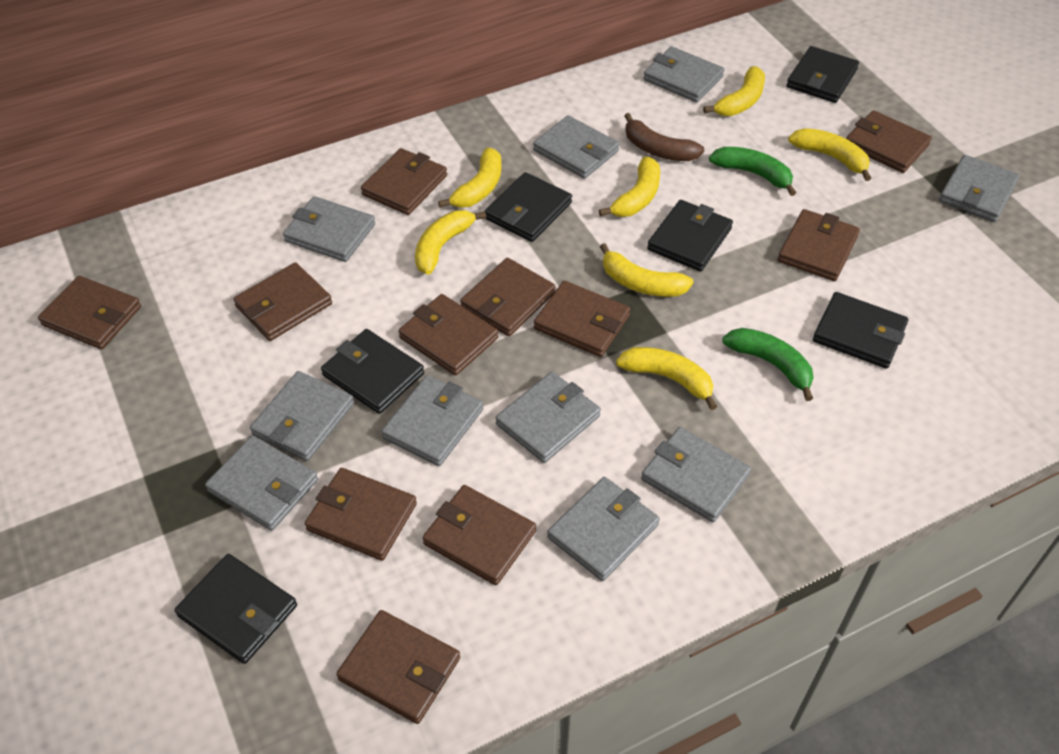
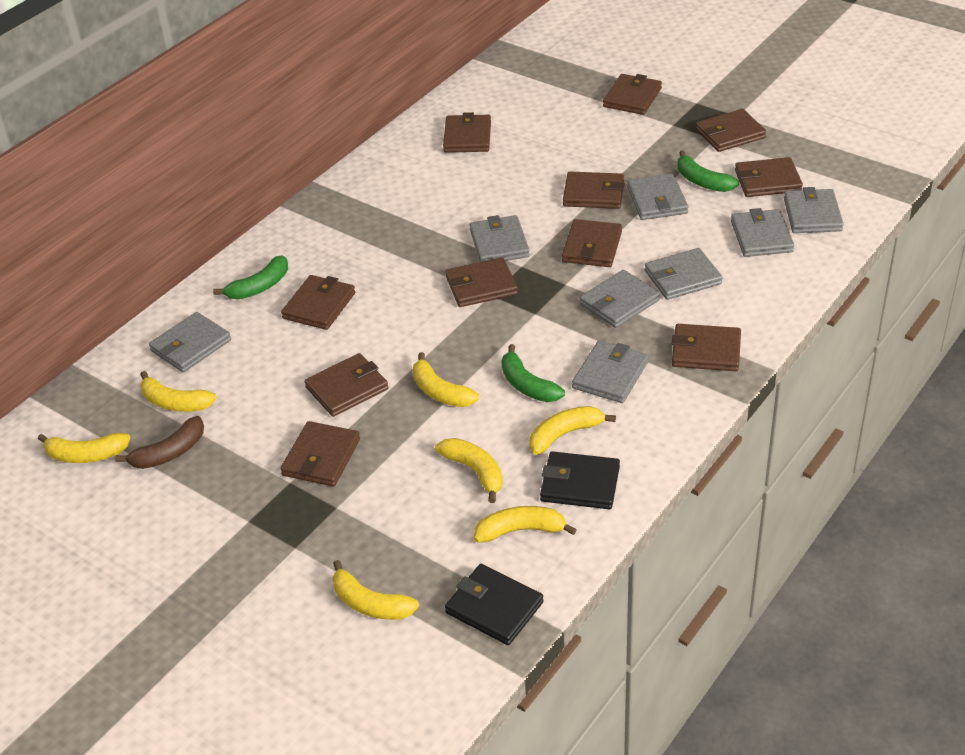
black wallet: [175,554,297,664] [321,329,424,414] [485,172,572,242] [647,200,733,272] [786,46,859,103] [813,292,908,369] = 6 -> [445,564,544,645] [540,451,620,509] = 2
green banana: [709,147,796,196] [722,328,814,401] = 2 -> [213,255,288,299] [501,344,565,402] [677,150,739,192] = 3
grey wallet: [205,436,318,531] [250,371,354,461] [283,196,375,262] [381,375,483,466] [496,372,601,463] [533,115,619,179] [547,477,660,581] [641,427,751,522] [644,46,724,102] [939,155,1019,222] = 10 -> [149,312,231,372] [470,215,530,262] [572,341,648,403] [580,270,660,328] [627,174,688,220] [645,248,723,300] [731,208,794,257] [784,187,843,233] = 8

